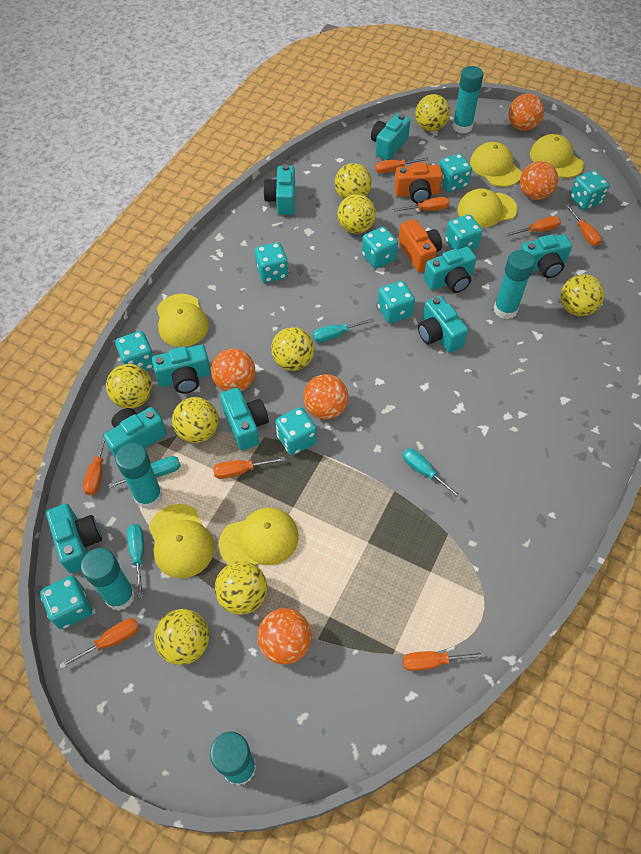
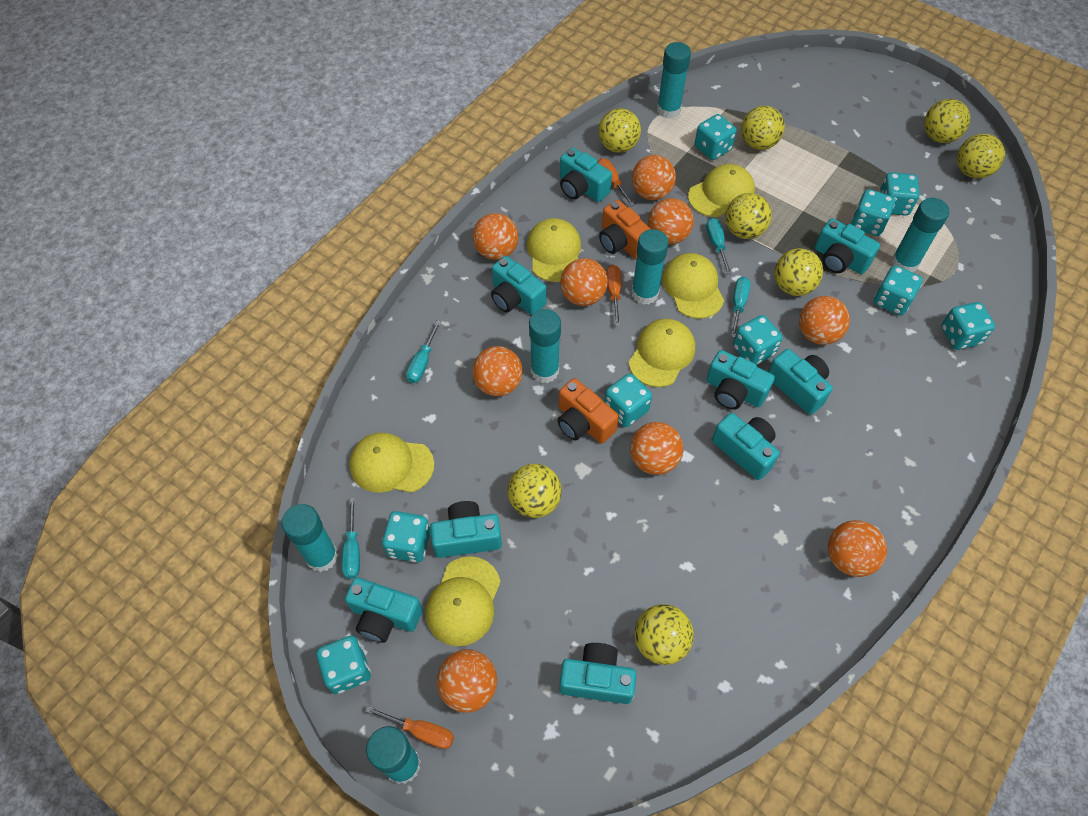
orange ball: [211,349,255,391] [257,608,312,665] [303,374,348,419] [509,93,544,131] [520,161,558,200] = 5 -> [437,649,497,713] [472,346,523,396] [473,213,518,260] [560,258,608,306] [630,422,683,475] [632,155,676,200] [648,198,694,245] [799,296,850,345] [828,520,887,577] = 9
orange screwdriver: [59,618,139,669] [83,430,108,495] [213,457,285,479] [375,157,429,173] [393,197,450,212] [403,651,486,671] [506,216,561,236] [565,204,602,246] = 8 -> [365,706,454,749] [598,158,635,207] [606,265,621,326] = 3
turquoise glue stick: [81,548,135,611] [115,443,163,509] [210,732,256,786] [452,66,483,134] [494,250,535,319] = 5 -> [282,504,338,572] [366,726,421,784] [529,309,561,383] [631,229,669,305] [657,42,691,119] [891,198,949,272] = 6
yellow ball: [106,364,152,408] [154,609,209,665] [172,397,219,443] [215,561,267,615] [271,327,315,371] [335,163,372,199] [338,194,376,234] [415,94,450,131] [560,274,604,316] = 9 -> [508,464,562,518] [598,108,641,153] [634,604,694,665] [725,193,772,239] [741,106,785,150] [774,248,823,296] [924,99,970,143] [957,134,1005,179] = 8

